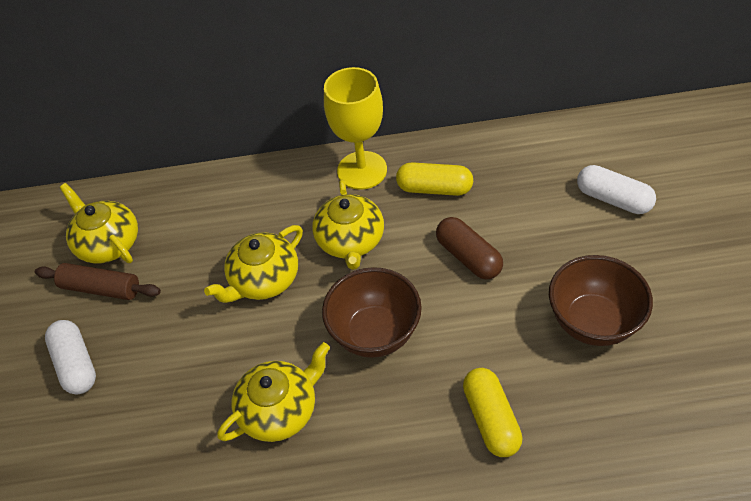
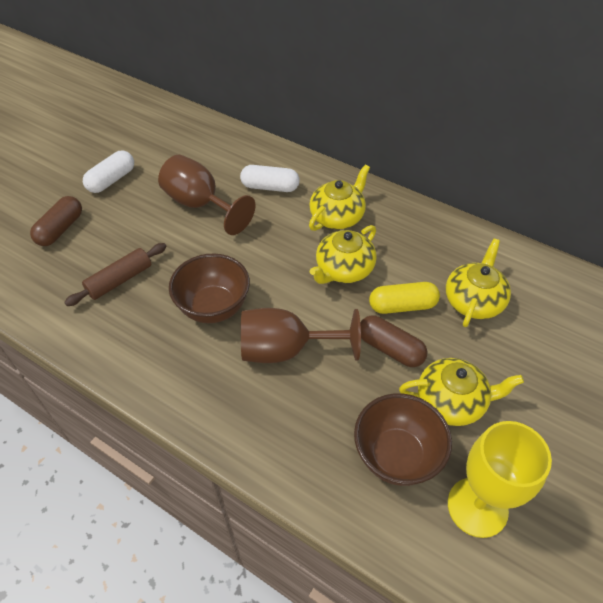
brown capsule: [436,217,503,279] = 1 -> [30,196,82,246] [360,315,428,367] = 2
brown goblet: none = 0 -> [158,155,255,235] [241,308,361,363] = 2
yellow capsule: [396,162,473,196] [463,368,522,457] = 2 -> [369,282,440,314] = 1

